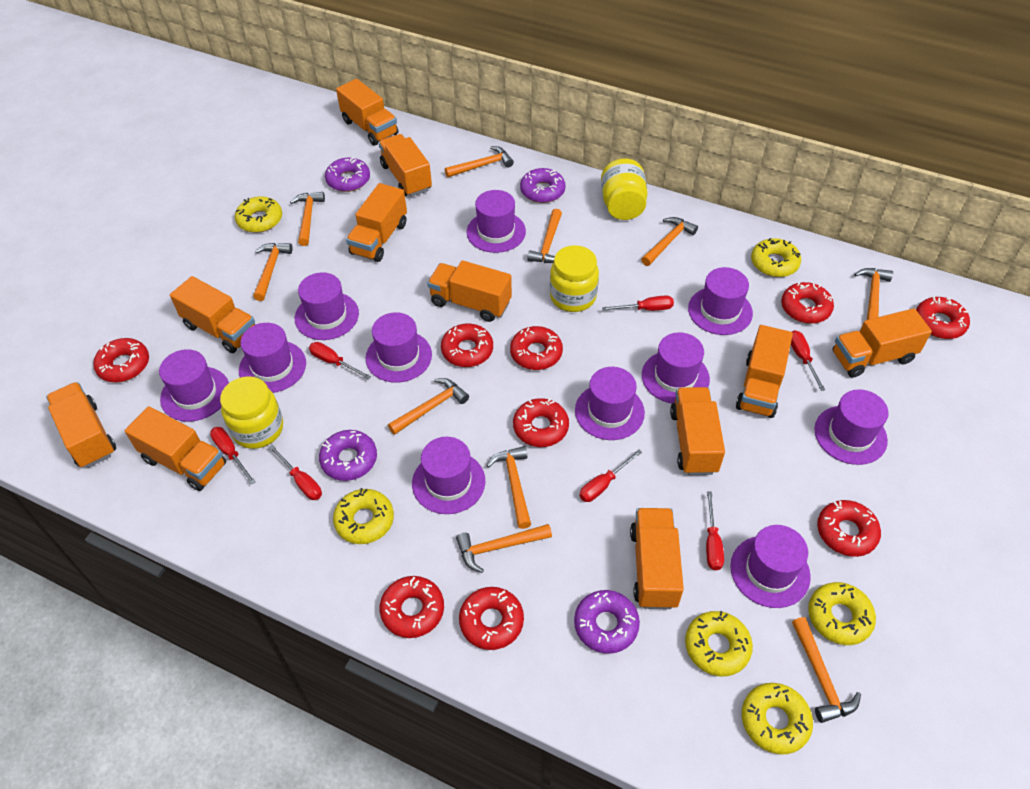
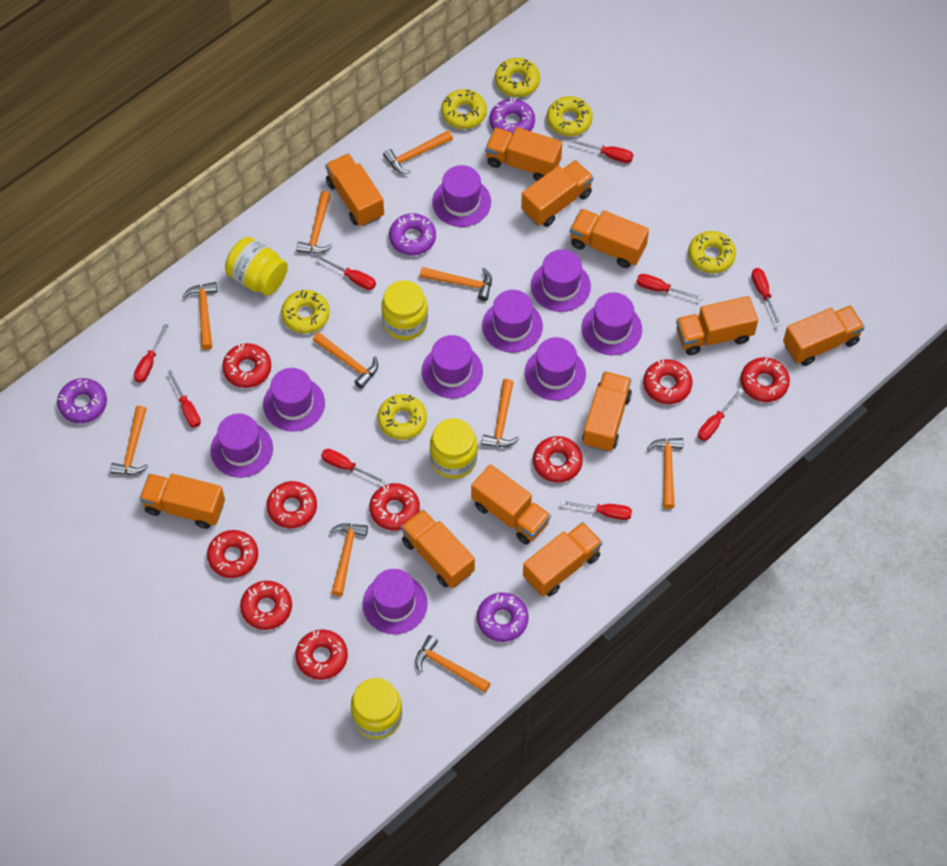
purple hat: [159,349,229,422] [239,323,306,393] [295,273,359,340] [366,312,432,383] [412,437,485,514] [467,190,526,253] [575,367,645,440] [642,332,710,403] [688,267,753,335] [730,525,811,608] [814,389,889,465] = 11 -> [210,413,273,478] [263,368,325,432] [362,569,428,634] [422,335,483,399] [432,165,491,227] [482,290,543,353] [525,337,586,401] [531,249,591,312] [581,292,642,355] = 9
red screwdriver: [210,427,256,485] [269,445,322,500] [309,342,371,379] [580,449,642,502] [602,296,674,311] [706,492,724,570] [791,330,825,391] = 7 -> [134,324,168,383] [167,370,201,428] [317,255,376,290] [321,449,386,484] [561,500,632,520] [570,139,633,163] [637,274,703,300] [698,389,743,441] [752,268,781,326] = 9
yellow jar: [220,376,283,449] [550,245,599,312] [601,158,648,220] = 3 -> [225,237,288,296] [351,678,402,739] [381,280,428,340] [430,418,478,479] = 4

